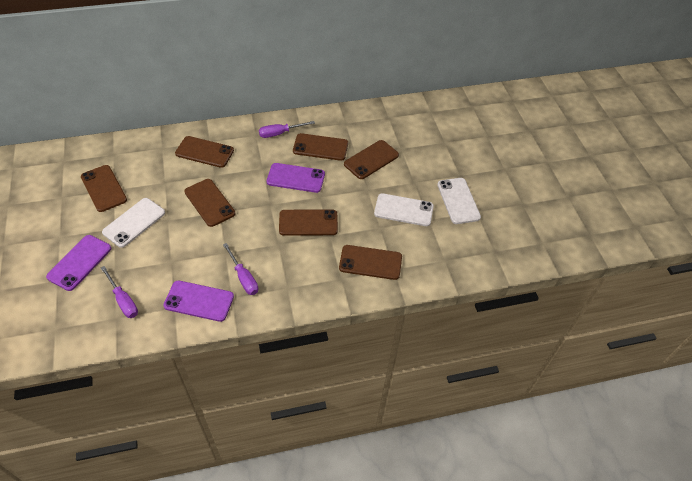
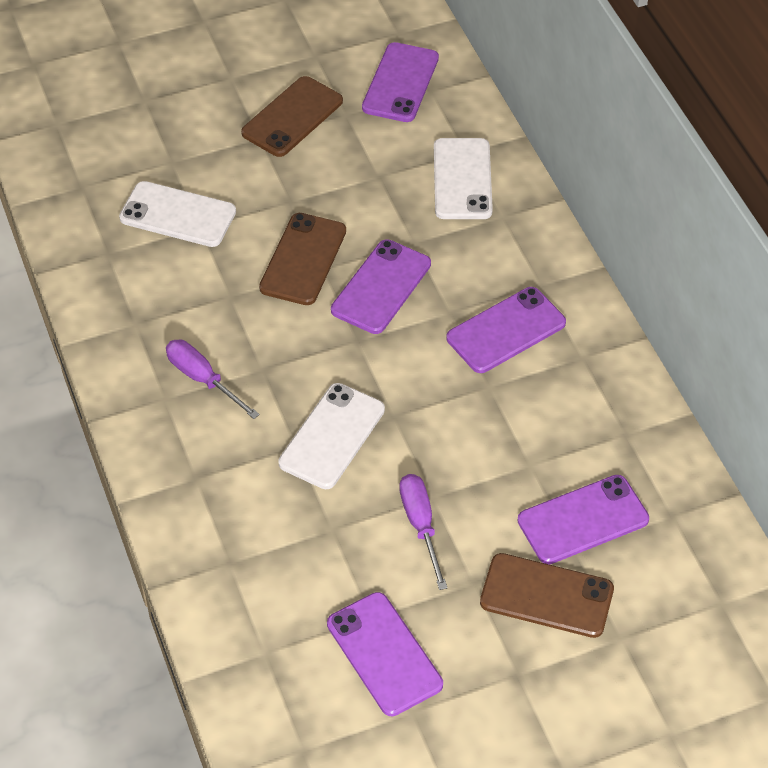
brown phone: [81,165,127,212] [175,136,234,168] [184,179,235,227] [279,209,338,236] [293,133,348,161] [339,245,402,280] [344,140,399,179] = 7 -> [241,76,343,157] [259,213,346,305] [480,553,614,638] = 3
purple phone: [46,235,111,291] [164,281,234,322] [267,163,325,193] = 3 -> [327,592,443,716] [331,239,431,334] [362,42,439,122] [446,287,566,373] [518,475,649,564] = 5
purple screwdriver: [101,266,138,318] [223,243,258,295] [259,121,315,138] = 3 -> [166,340,260,419] [399,474,447,590] = 2

